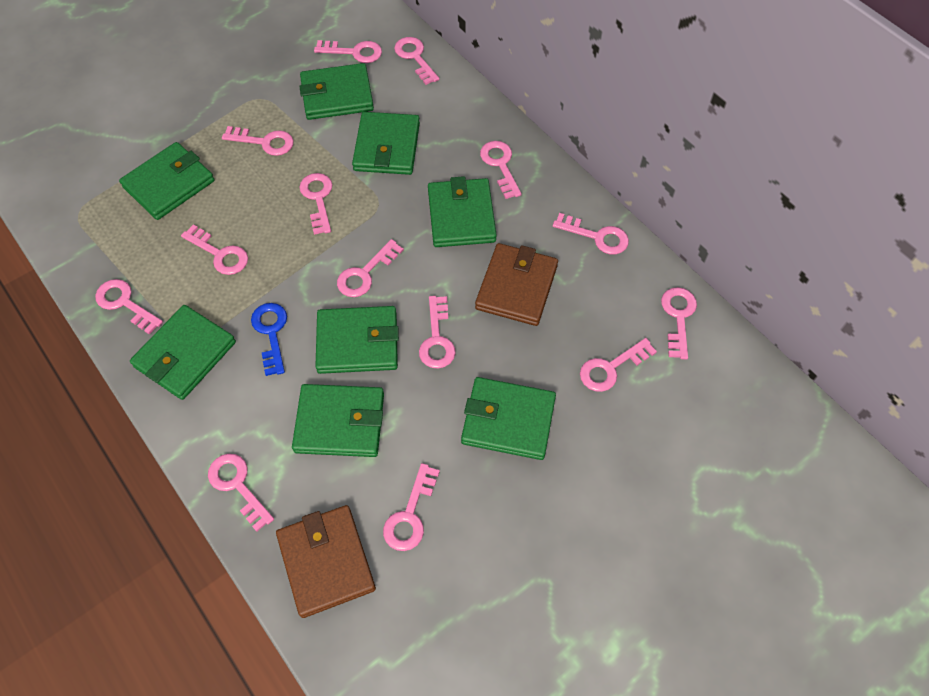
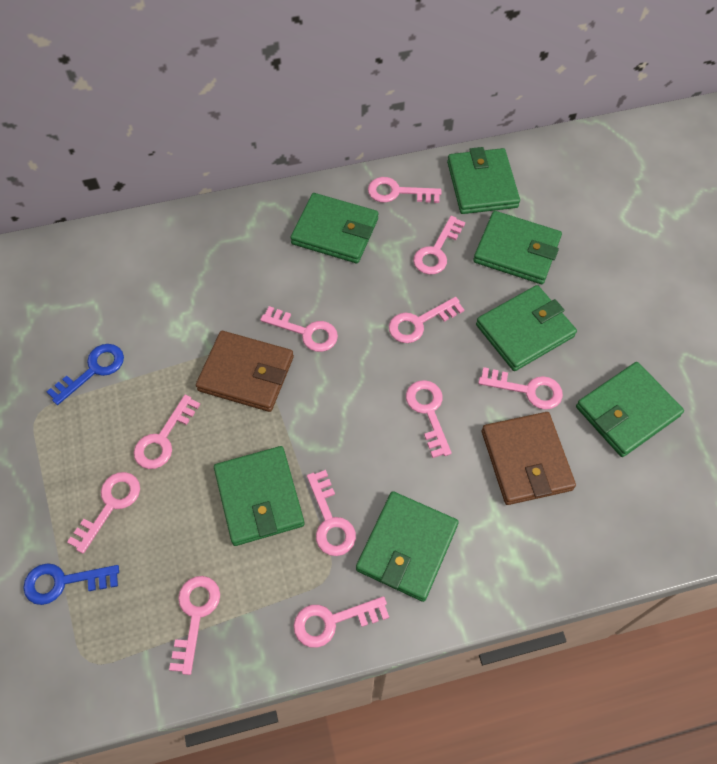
blue key: [251,303,287,376] = 1 -> [23,563,119,605] [47,344,124,405] = 2
green wallet: [119,142,214,220] [130,305,236,400] [292,384,384,457] [299,63,374,120] [315,306,399,374] [352,112,420,175] [428,176,497,247] [461,377,556,460] = 8 -> [214,446,305,546] [290,193,378,263] [356,491,459,602] [447,147,520,214] [473,211,562,284] [476,285,577,371] [576,362,684,457] = 7
pink key: [95,279,163,334] [181,224,248,275] [208,454,274,532] [222,126,294,156] [299,173,332,235] [314,40,382,63] [337,239,404,297] [383,463,440,551] [394,37,439,85] [419,296,456,369] [480,141,522,199] [553,213,629,254] [580,338,657,392] [661,287,697,359] = 14 -> [67,472,140,554] [134,395,200,469] [169,576,220,675] [260,306,338,352] [294,596,389,648] [307,470,356,556] [368,177,441,203] [389,297,464,343] [406,380,452,458] [413,216,465,275] [478,367,563,410] = 11

